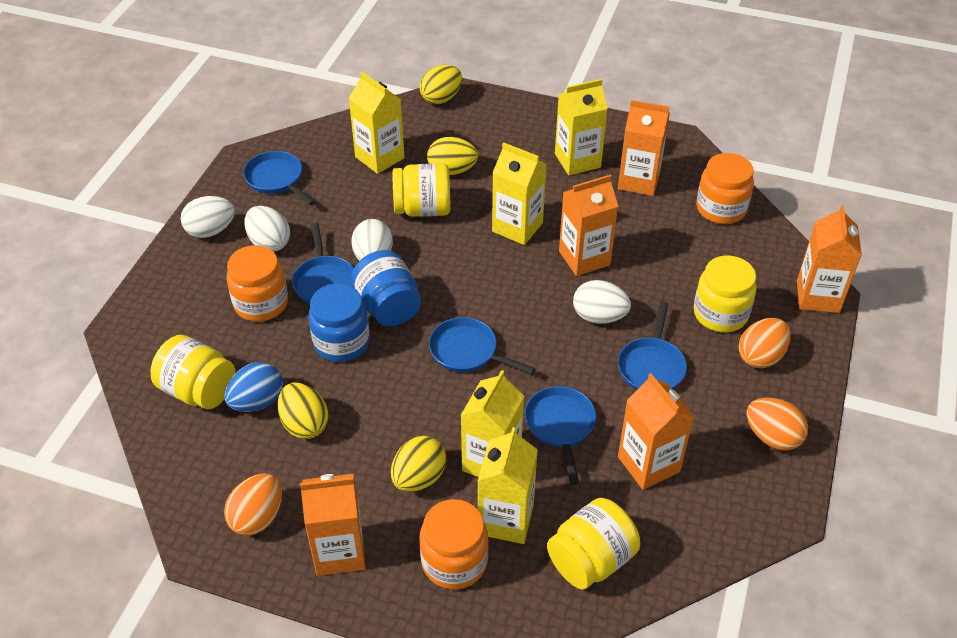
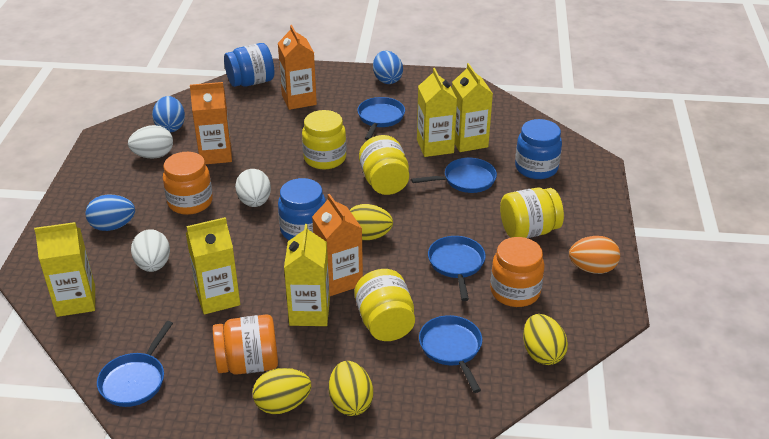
blue egg: [224,362,283,412] = 1 -> [85,195,135,231] [152,96,185,133] [373,51,403,84] = 3
blue jar: [308,283,370,362] [351,250,421,326] = 2 -> [224,43,274,87] [278,178,326,240] [515,119,562,179] = 3
orange carton: [300,474,365,576] [559,175,619,276] [618,100,670,196] [618,373,694,490] [797,205,862,313] = 5 -> [190,82,232,164] [278,25,317,110] [312,194,363,296] = 3
orange egg: [224,473,282,536] [738,318,791,368] [747,398,808,451] = 3 -> [569,236,620,274] = 1
white egg: [181,196,235,238] [244,206,290,252] [351,219,393,261] [573,280,631,324] = 4 -> [128,125,173,159] [131,229,170,272] [235,169,271,207] = 3

